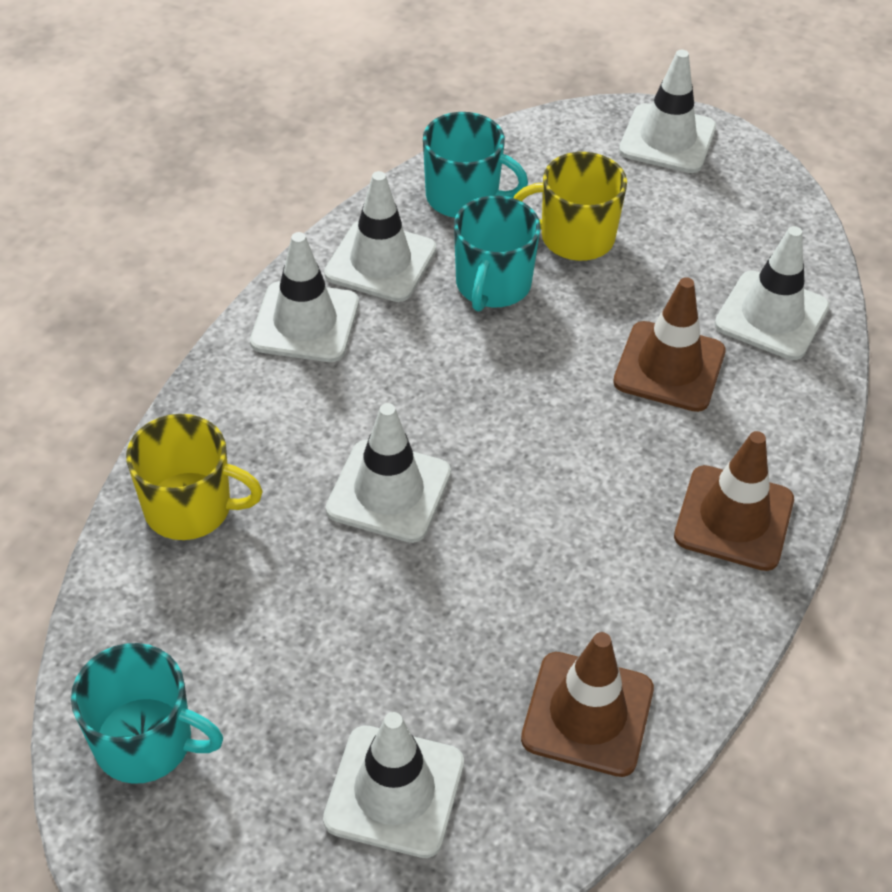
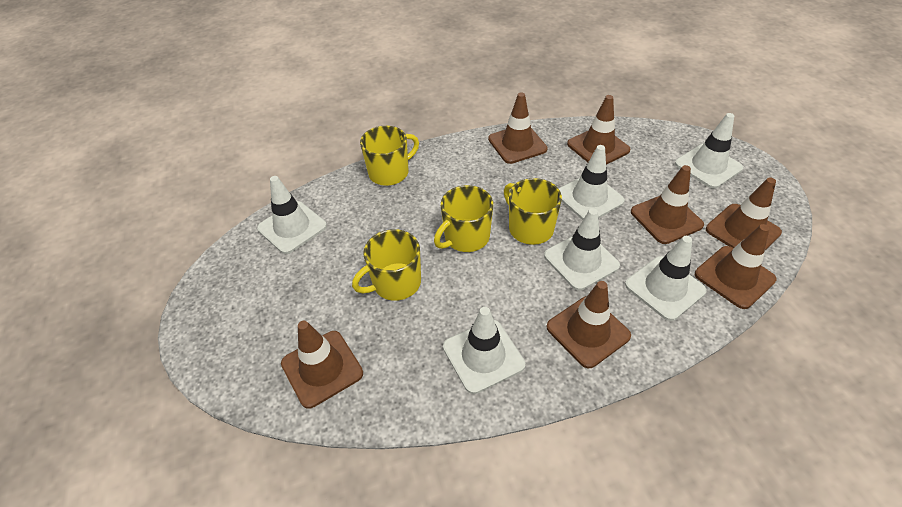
brown traffic cone: [521,632,654,777] [613,277,726,412] [674,431,794,571] = 3 -> [281,321,363,409] [488,92,548,164] [546,281,631,368] [567,95,631,164] [631,165,704,244] [695,224,777,309] [706,178,782,250] = 7
turquoise mug: [71,643,223,784] [423,112,528,218] [454,196,541,312] = 3 -> none = 0
yellow mug: [126,414,263,540] [514,152,627,261] = 2 -> [352,229,421,301] [360,126,419,186] [434,185,493,252] [504,178,562,245] = 4

